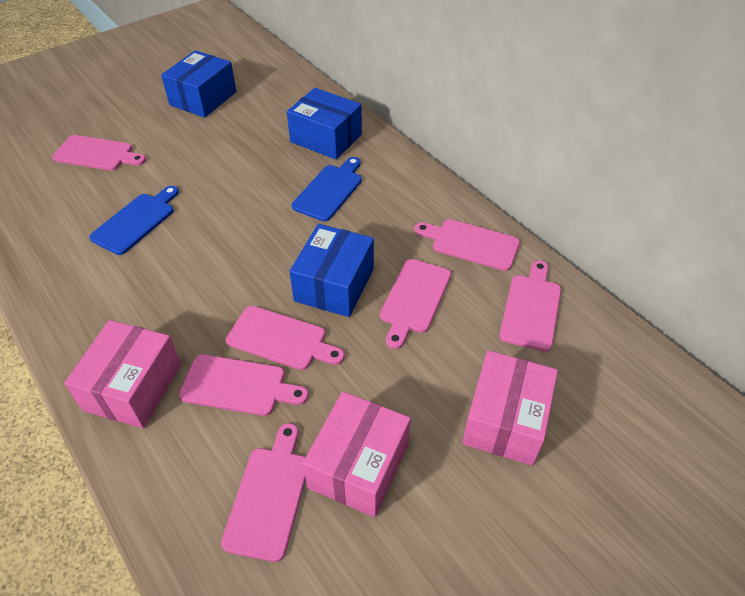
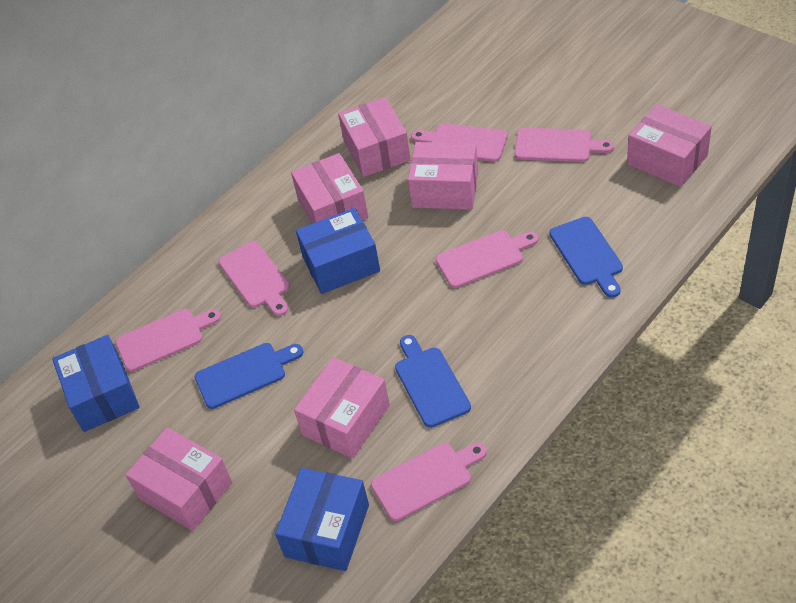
blue cutting board: [89,186,179,255] [292,157,362,221] = 2 -> [195,343,303,409] [395,335,471,428] [550,217,623,298] = 3
pink box: [64,320,181,428] [303,391,411,517] [462,350,558,466] = 3 -> [125,427,232,531] [291,153,369,224] [294,357,390,458] [338,97,411,177] [408,142,478,210] [627,104,712,187] = 6
pink cutting board: [52,135,146,171] [179,354,309,416] [221,423,306,562] [226,306,345,370] [380,259,451,349] [414,219,520,271] [499,260,561,352] = 7 -> [115,309,221,372] [219,241,290,316] [371,443,487,521] [411,123,507,162] [436,230,538,288] [515,128,614,162] = 6

